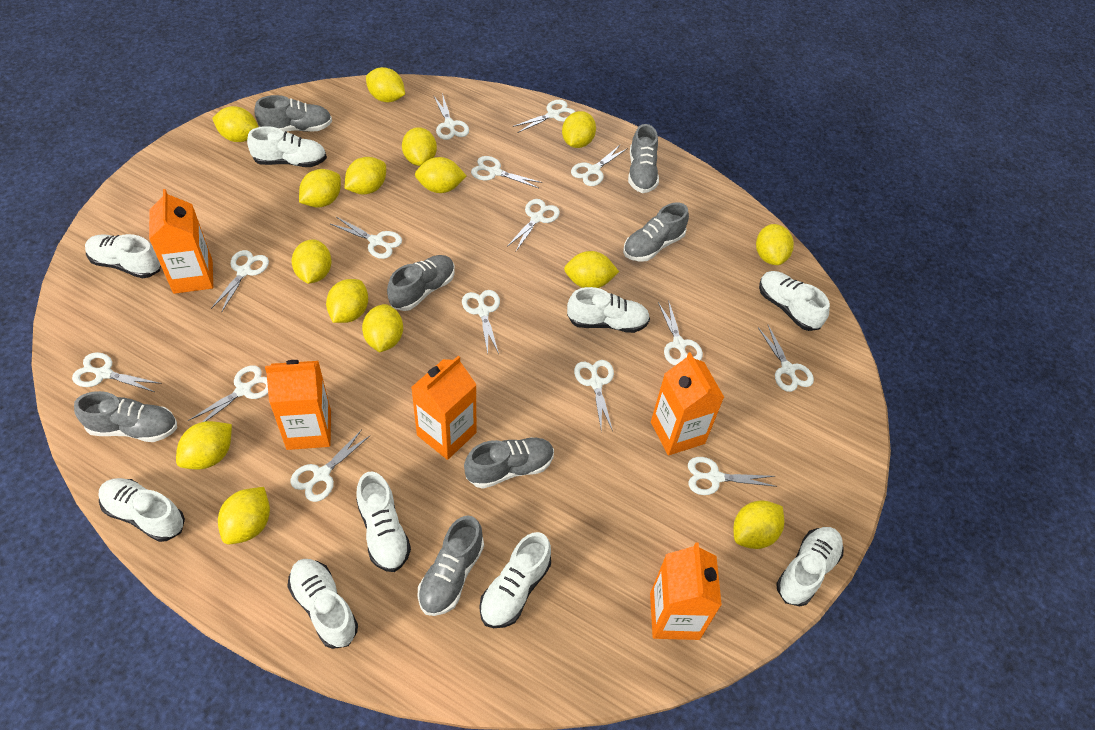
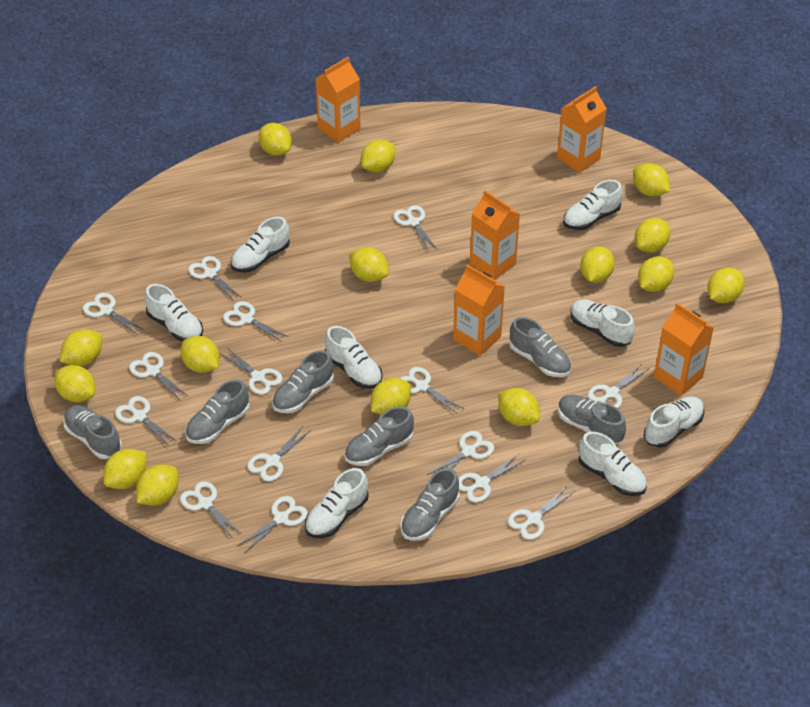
white shoe: [85,234,161,279] [99,478,185,542] [247,126,327,167] [287,559,358,649] [356,472,411,572] [479,532,551,628] [567,287,650,333] [759,271,830,331] [776,527,843,606] = 9 -> [145,284,203,341] [231,217,290,272] [305,468,368,538] [325,326,382,389] [563,180,622,230] [570,299,635,347] [579,432,647,496] [644,396,704,448] = 8

